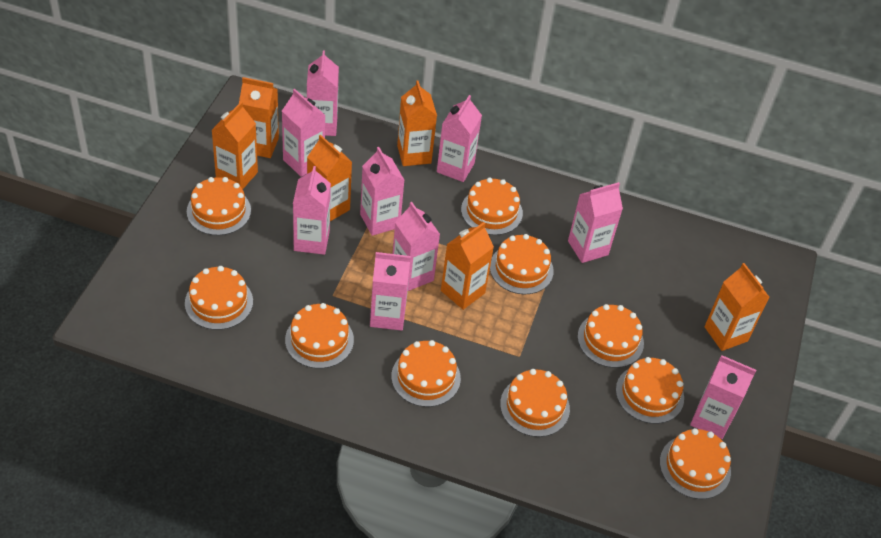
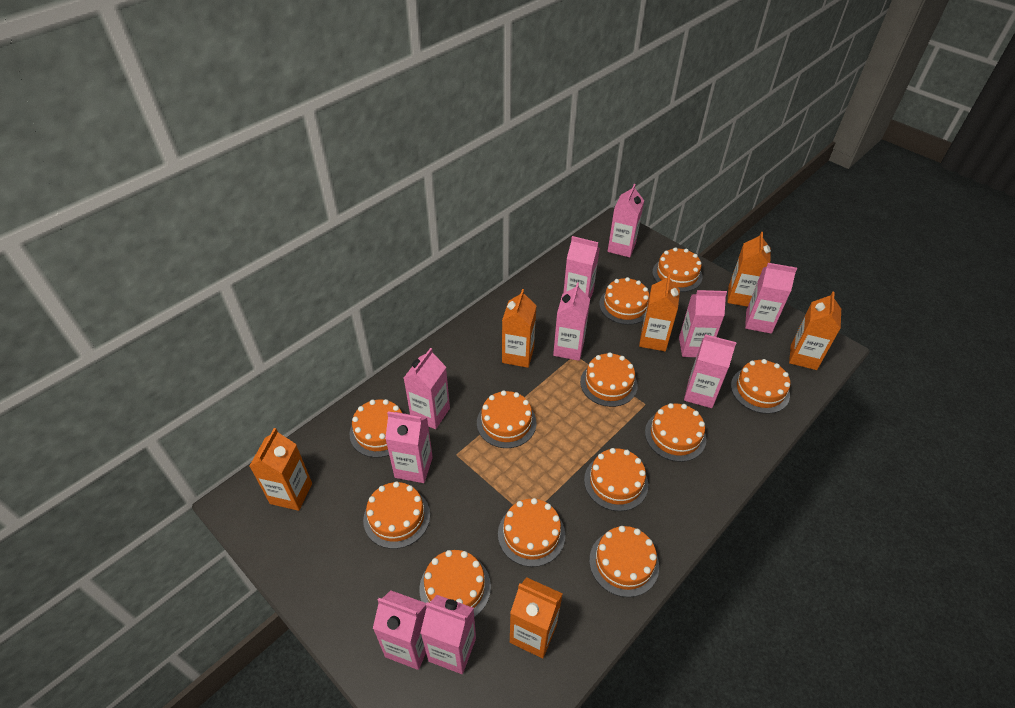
orange cake: [185,266,253,330] [187,177,251,235] [285,303,354,369] [391,340,461,407] [461,178,523,235] [490,234,554,294] [500,369,570,437] [578,304,644,368] [616,357,684,424] [660,428,731,499] = 10 -> [349,399,402,458] [363,482,430,549] [419,550,491,617] [477,390,537,448] [498,498,565,567] [580,352,638,407] [584,448,648,511] [589,526,659,597] [599,277,649,325] [645,403,706,462] [652,247,702,292] [731,359,790,414] = 12
pink carton: [282,89,326,177] [293,166,331,255] [307,51,339,136] [360,147,404,236] [370,252,411,331] [393,202,440,291] [437,95,482,182] [568,182,623,263] [690,355,756,439] = 9 -> [373,590,426,670] [385,411,433,483] [404,348,450,429] [421,595,476,674] [553,282,590,361] [563,236,600,299] [608,184,644,257] [679,290,727,357] [684,334,737,408] [745,263,797,334] = 10

